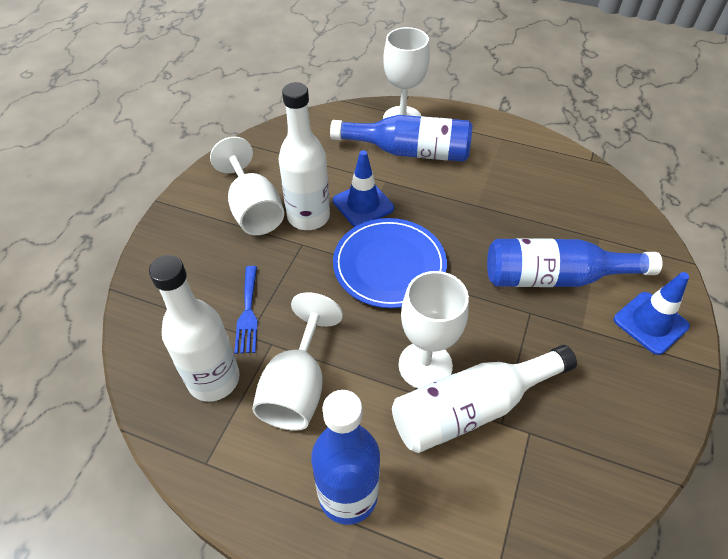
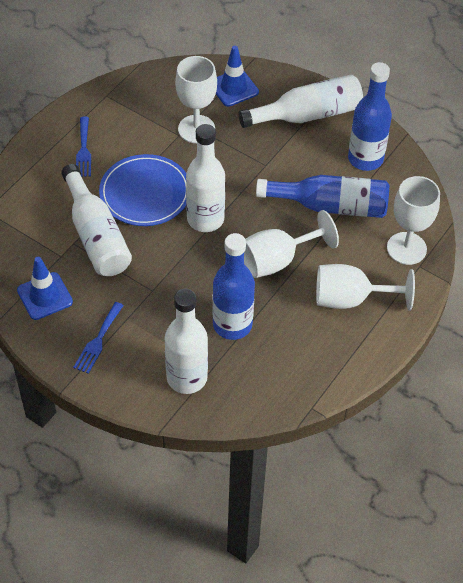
blue fork: [234,266,258,354] = 1 -> [73,302,124,374] [76,117,91,177] = 2
white bottle: [149,255,240,402] [278,82,330,230] [392,345,577,453] = 3 -> [61,164,132,276] [165,289,208,394] [186,124,225,232] [239,75,363,128] = 4

